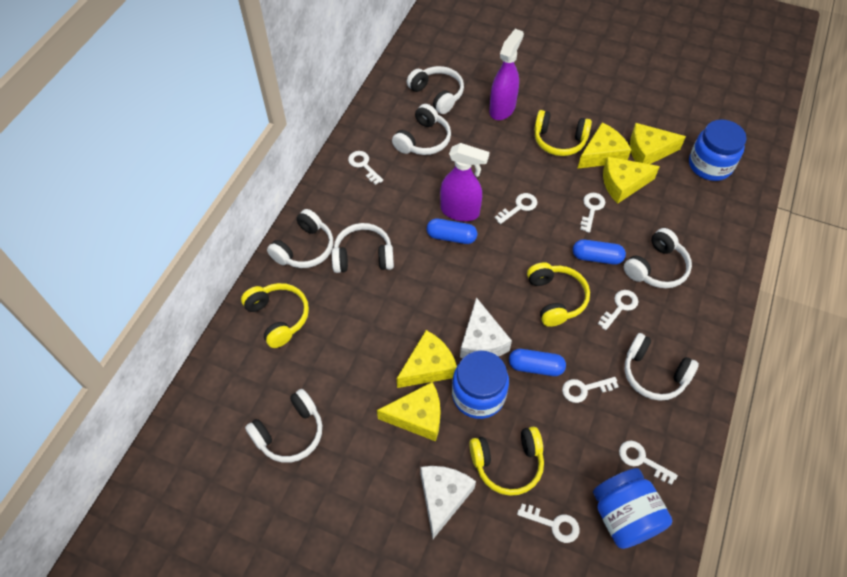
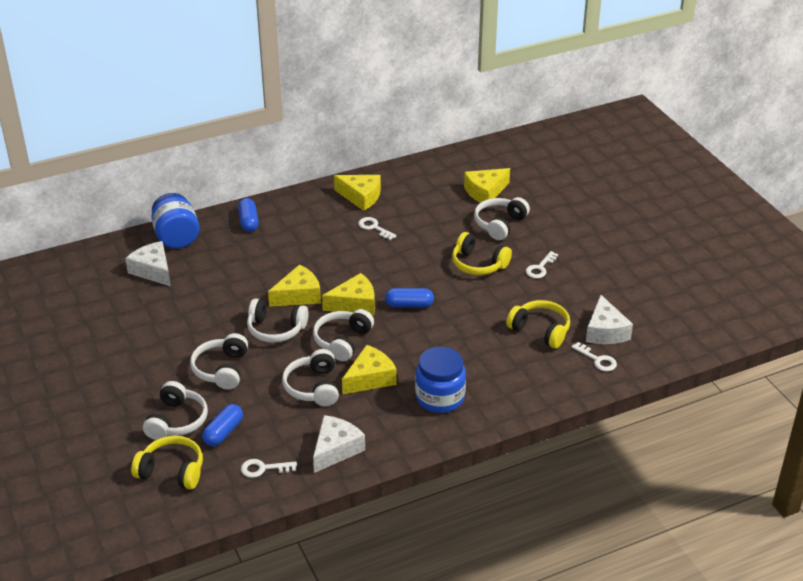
blue jar: [452,351,509,419] [593,468,672,549] [689,120,747,181] = 3 -> [151,193,200,249] [415,347,466,413] = 2
purple spray bottle: [440,143,489,221] [489,29,524,120] = 2 -> none = 0
white cheese: [420,466,476,539] [460,297,512,358] = 2 -> [125,241,171,286] [313,415,365,473] [586,295,633,344] = 3
white headphones: [245,389,322,463] [267,209,333,268] [332,223,394,273] [392,104,451,155] [407,66,464,114] [624,228,692,288] [625,333,699,401] = 7 -> [143,381,208,440] [190,333,248,390] [247,299,309,343] [282,349,339,406] [313,309,374,361] [474,197,530,240] = 6
white key: [348,151,383,185] [494,193,537,224] [517,504,580,543] [562,377,619,403] [580,193,605,233] [598,290,638,330] [619,441,678,485] = 7 -> [241,459,297,478] [358,217,397,240] [526,251,558,278] [571,342,617,371] = 4
yellow headphones: [241,283,309,348] [469,427,544,496] [527,262,590,327] [534,110,592,156] = 4 -> [131,436,203,490] [452,232,512,275] [506,300,570,348] = 3

